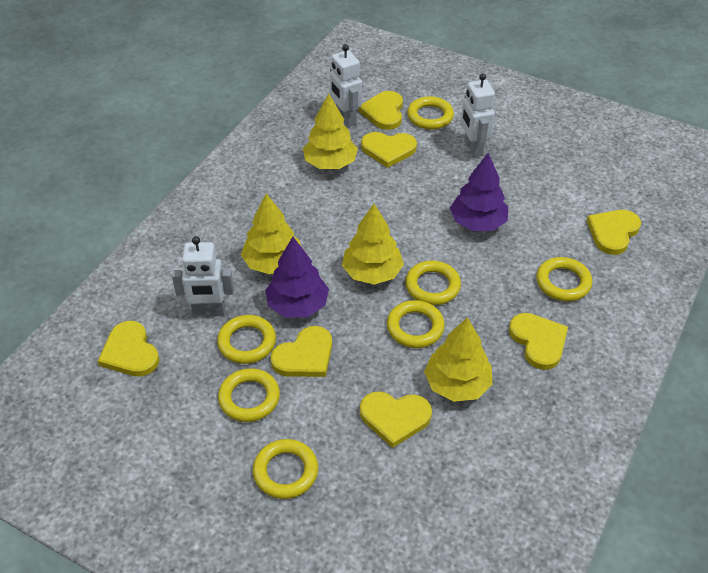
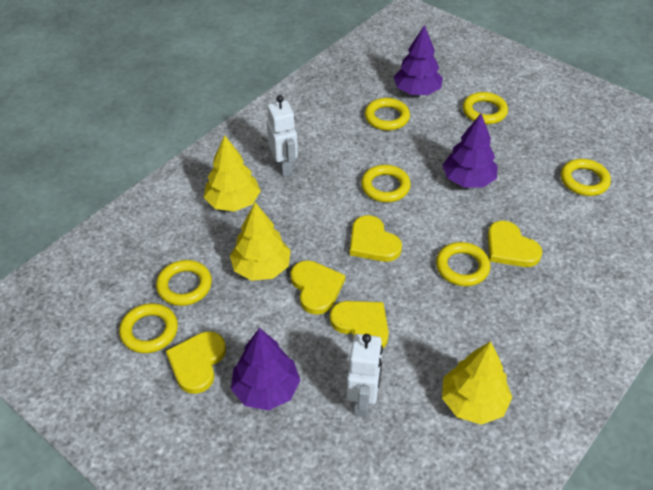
purple tree: [265,237,329,318] [450,153,508,231] = 2 -> [231,328,300,411] [394,25,443,95] [442,114,498,188] = 3
white robot: [172,236,234,315] [330,44,362,127] [461,73,495,157] = 3 -> [267,95,298,177] [347,334,383,416] = 2
yellow heart: [98,321,159,376] [271,326,332,377] [359,91,403,130] [360,391,432,448] [361,132,417,168] [509,313,568,370] [587,210,641,255] = 7 -> [166,331,226,394] [290,260,345,315] [330,301,389,348] [350,215,402,262] [487,221,542,267] = 5
yellow tree: [241,193,301,274] [303,93,358,169] [342,204,404,285] [424,317,493,402] = 4 -> [204,135,261,212] [230,202,291,281] [442,341,513,425] = 3

